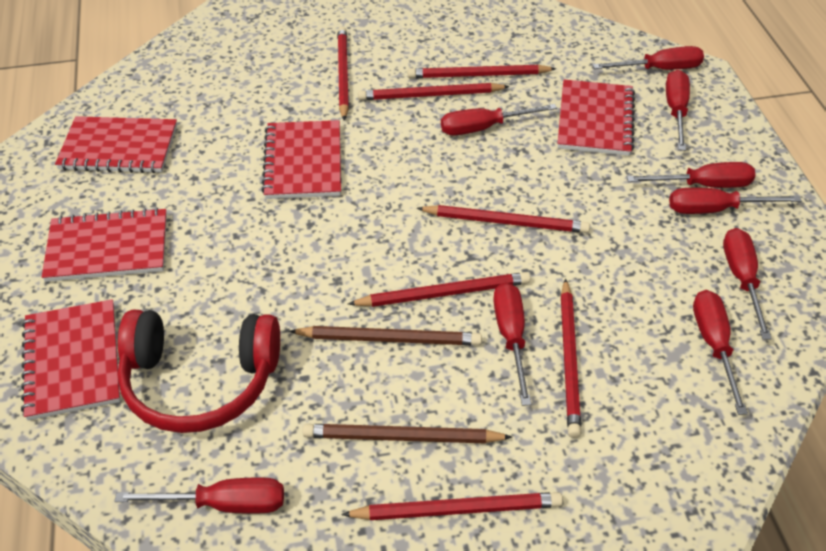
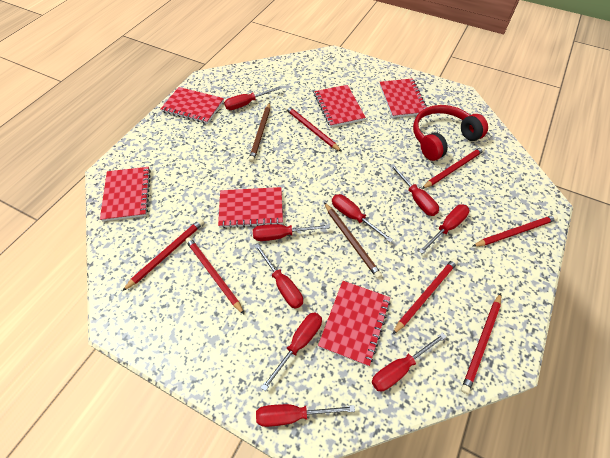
red notebook: [21,299,120,421] [42,207,167,282] [55,116,177,173] [261,120,341,199] [557,79,635,156] = 5 -> [100,167,151,221] [161,87,224,124] [218,187,283,228] [314,85,366,127] [318,281,391,367] [379,78,427,118] = 6

